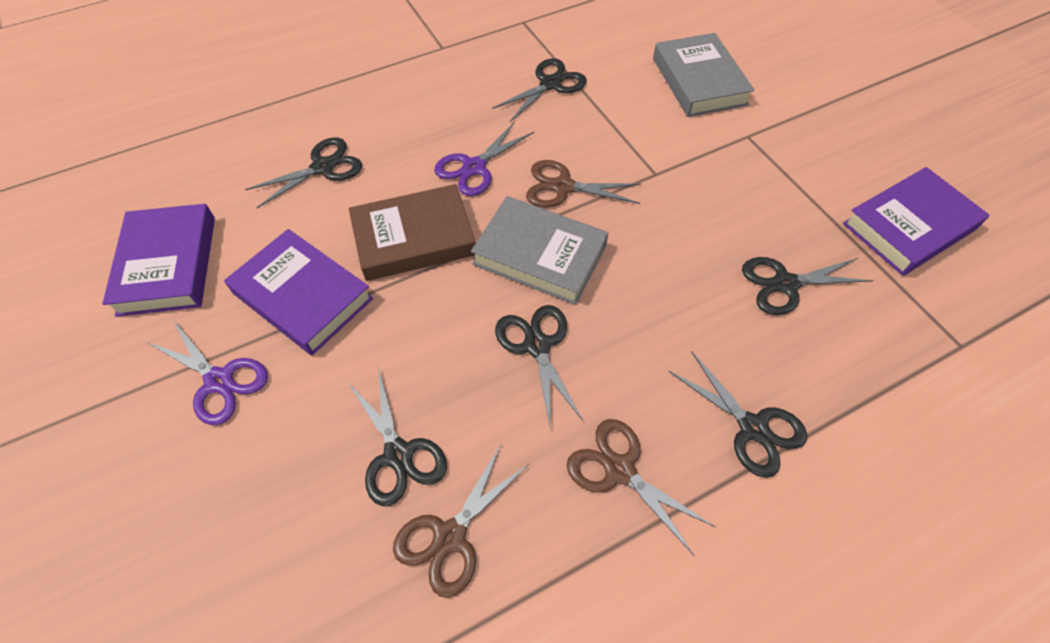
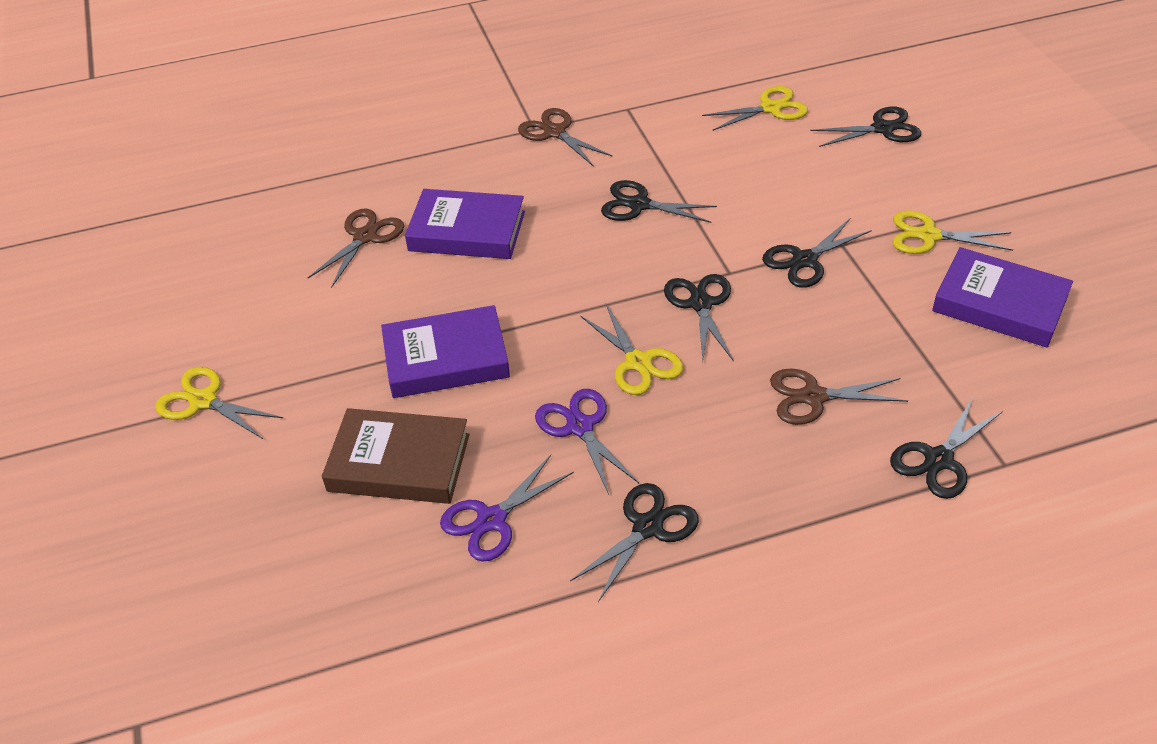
grey book: [471,196,608,305] [653,33,755,117] = 2 -> none = 0
yellow scissors: none = 0 -> [155,367,283,439] [580,304,683,395] [702,86,808,131] [893,210,1013,254] = 4

